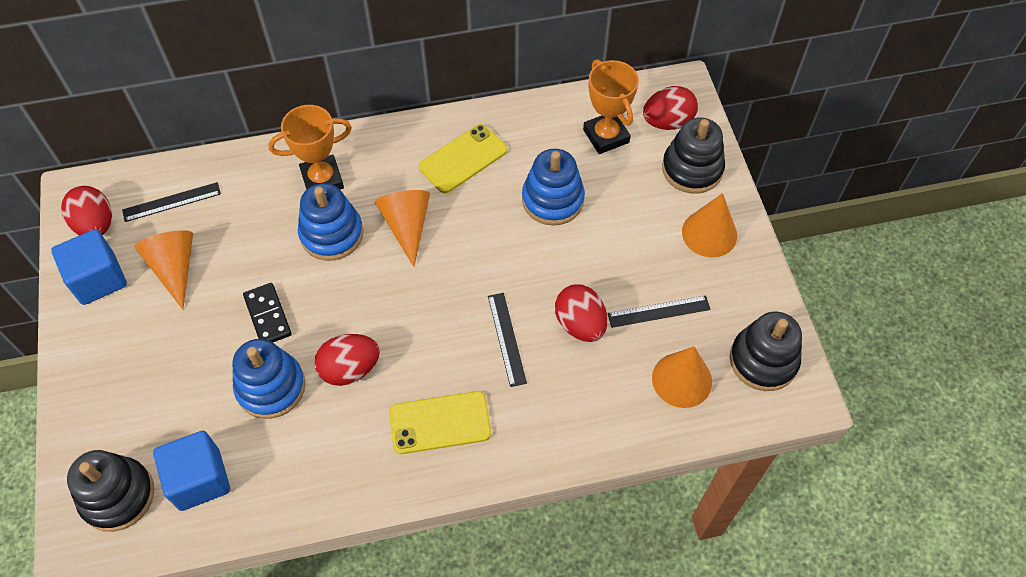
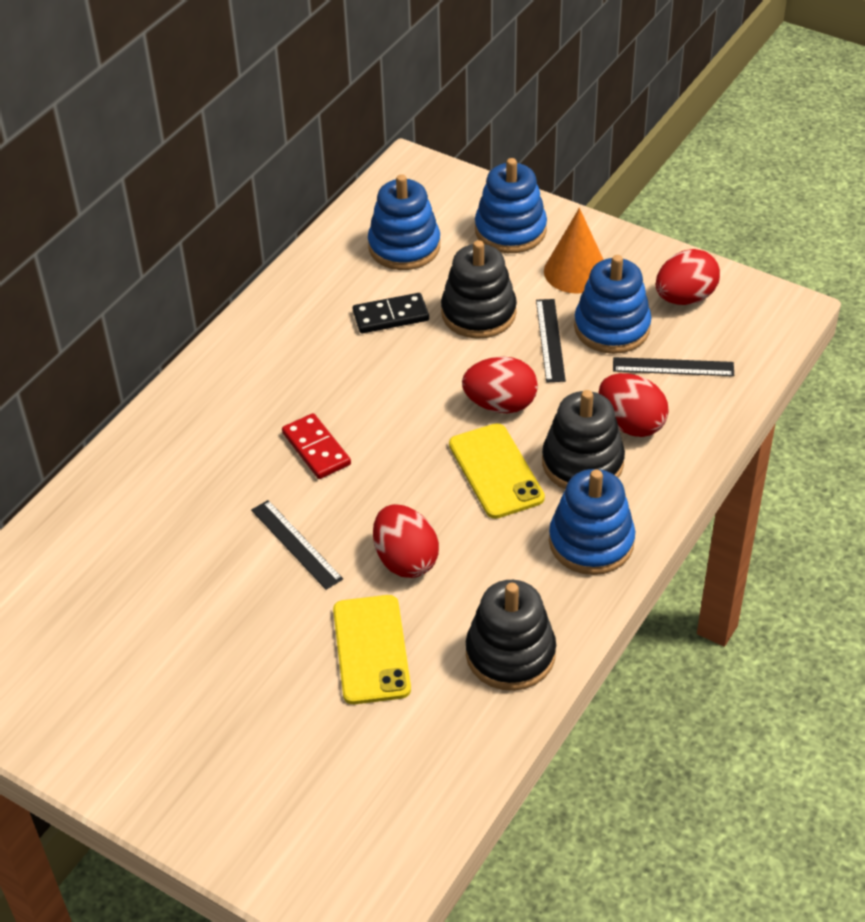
blue cube: [51,229,127,305] [153,431,230,511] = 2 -> none = 0
blue stacking toy: [232,339,305,419] [298,183,363,261] [522,149,585,226] = 3 -> [368,174,440,270] [475,158,547,253] [549,469,635,575] [574,255,651,354] = 4
orange cone: [134,230,193,309] [375,190,430,267] [652,346,712,408] [682,193,737,258] = 4 -> [544,208,604,294] = 1
orange trophy: [268,105,352,190] [583,59,639,154] = 2 -> none = 0
red domino: none = 0 -> [282,413,351,479] = 1

